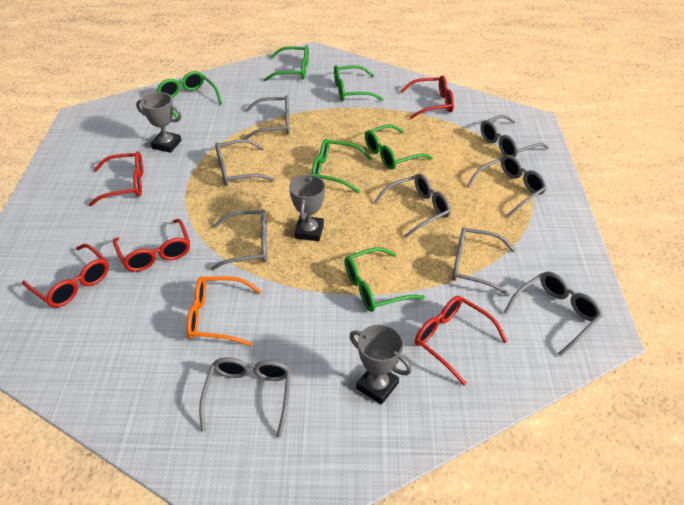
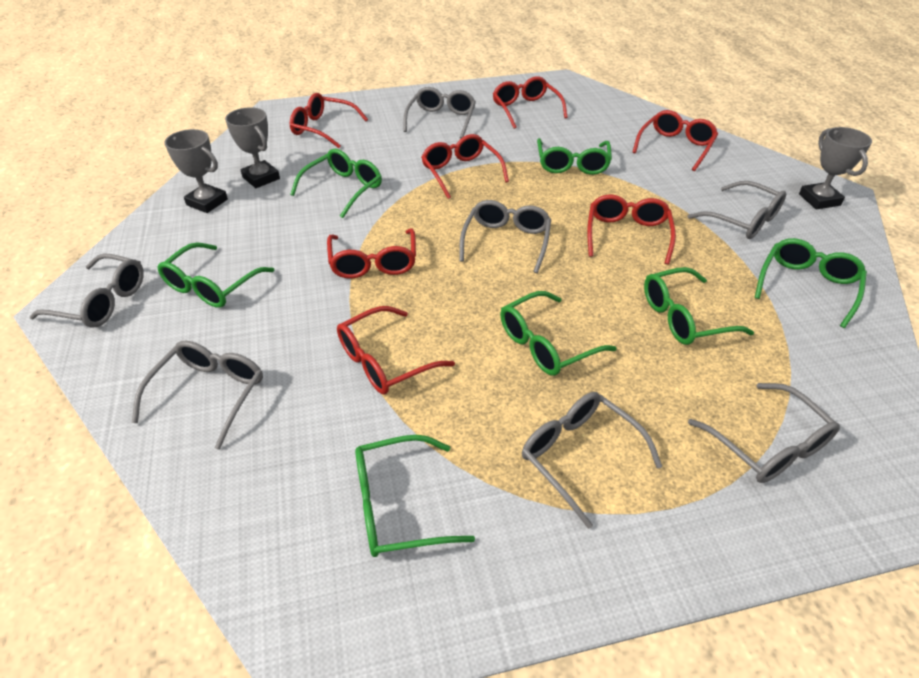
green glasses: [157,71,222,119] [264,45,309,81] [312,138,372,193] [334,65,384,101] [344,247,425,312] [365,124,433,170] = 6 -> [157,243,275,308] [290,149,382,218] [355,435,475,557] [500,291,616,376] [537,138,612,175] [644,267,754,345] [755,238,867,328] = 7
grey glasses: [199,357,291,438] [210,210,267,270] [215,139,275,186] [244,95,290,139] [374,174,451,238] [452,227,515,296] [467,155,547,217] [480,115,549,157] [503,272,603,357] = 9 -> [30,253,144,328] [132,341,263,450] [403,87,476,138] [459,200,551,273] [522,392,662,529] [688,181,786,239] [688,383,840,483] = 7
orange glasses: [186,276,261,346] = 1 -> none = 0
red glasses: [22,244,109,308] [89,151,143,206] [113,219,190,272] [400,75,454,119] [415,296,507,386] = 5 -> [290,93,368,148] [327,228,416,278] [337,306,455,395] [421,134,509,199] [493,76,568,129] [587,195,676,265] [632,110,718,171] = 7

